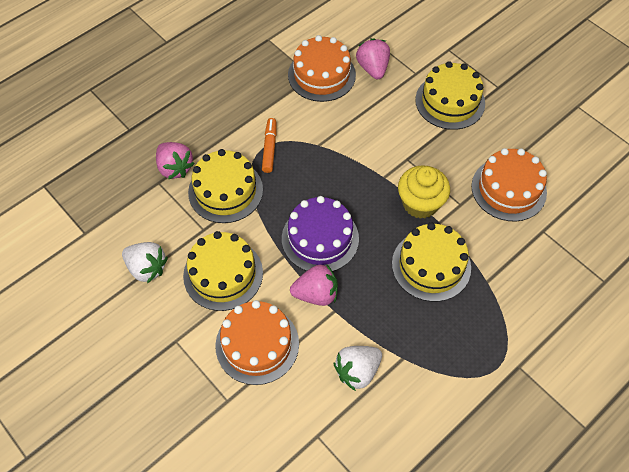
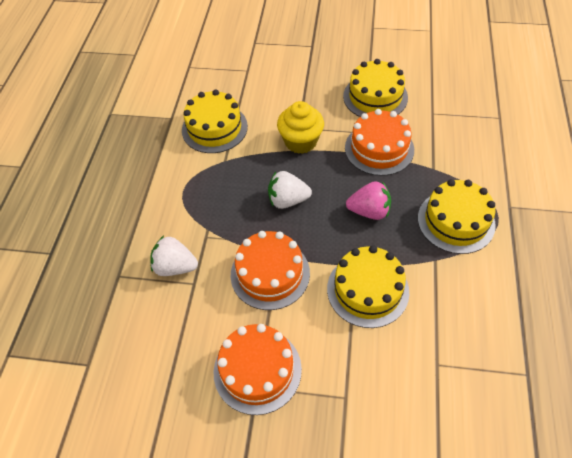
orange marker: [262,118,277,173] = 1 -> none = 0
pink strawberry: [156,142,195,179] [290,264,338,306] [356,38,390,80] = 3 -> [346,181,391,220] = 1
purple cake: [282,196,359,272] = 1 -> none = 0

